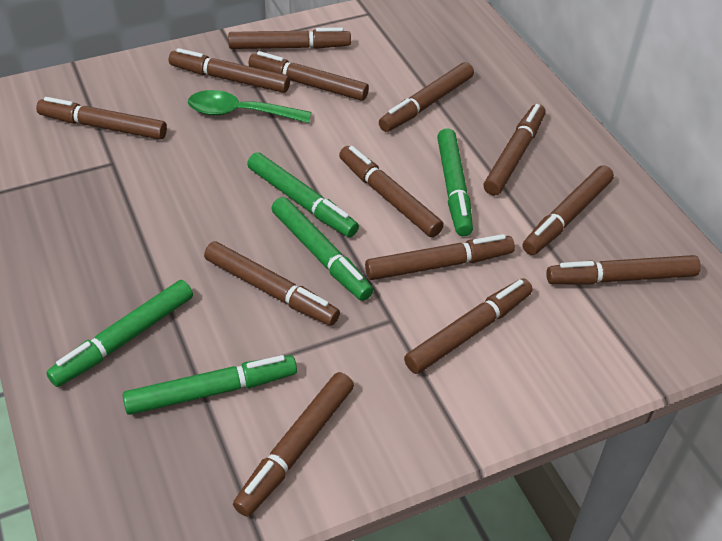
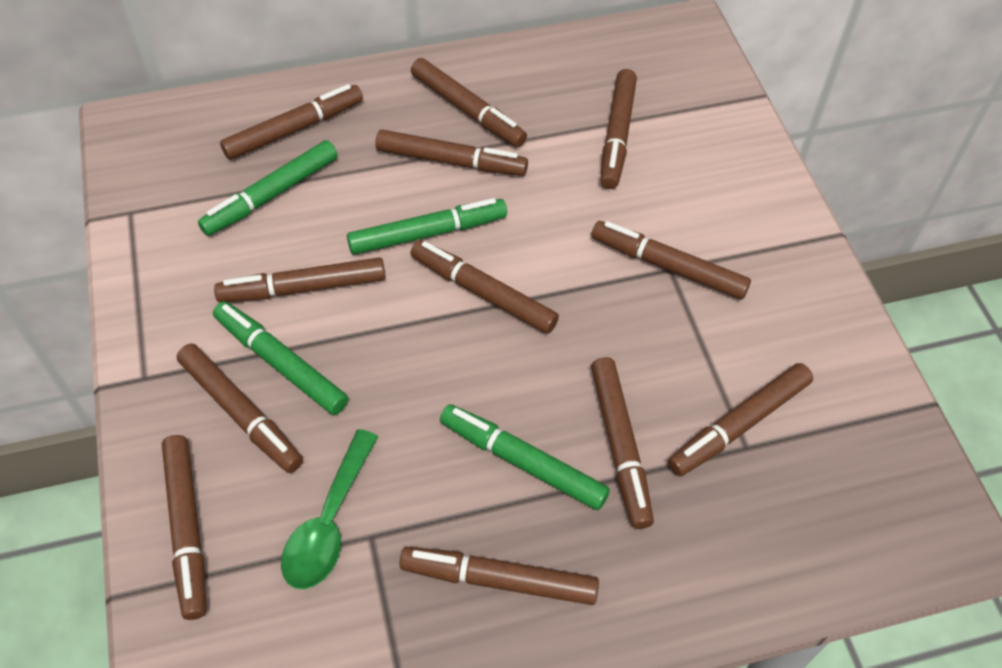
brown marker: [36,97,167,140] [169,48,290,93] [204,241,340,326] [228,27,351,49] [233,372,354,517] [249,51,369,101] [339,146,444,237] [365,234,515,280] [379,62,474,132] [404,278,533,374] [484,104,545,196] [523,165,614,255] [546,255,701,285] = 13 -> [162,435,206,620] [177,343,303,473] [214,257,386,302] [220,84,363,160] [375,130,528,176] [399,547,599,605] [410,240,559,334] [411,58,527,147] [591,357,654,529] [592,221,751,299] [600,69,637,189] [668,363,813,476] = 12
green marker: [46,280,193,387] [123,355,297,415] [247,152,359,237] [271,197,373,301] [437,128,473,236] = 5 -> [198,140,338,236] [213,301,348,415] [347,198,507,255] [440,404,610,510] = 4

